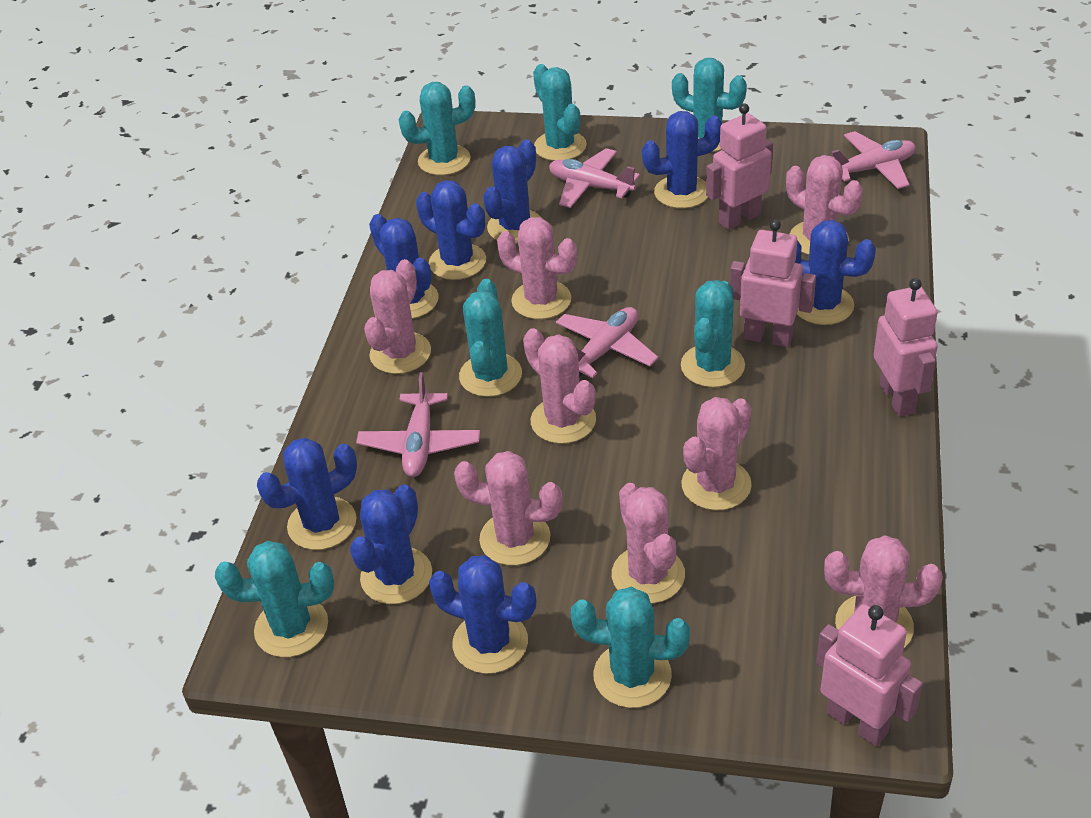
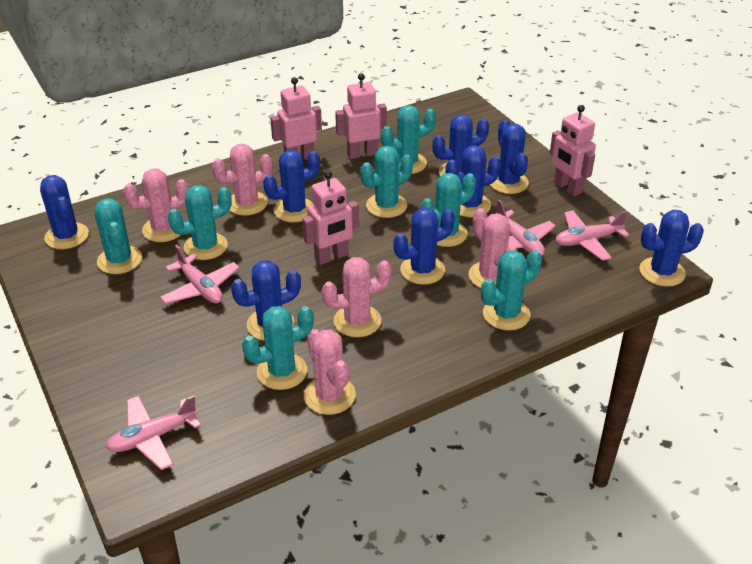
pink cactus: [364,259,431,374] [454,451,562,566] [497,217,577,319] [523,328,596,444] [612,483,685,604] [681,397,752,510] [786,155,863,255] [824,535,943,648] = 8 -> [123,169,189,242] [212,144,273,216] [304,329,356,415] [322,257,392,337] [469,208,518,288] = 5

